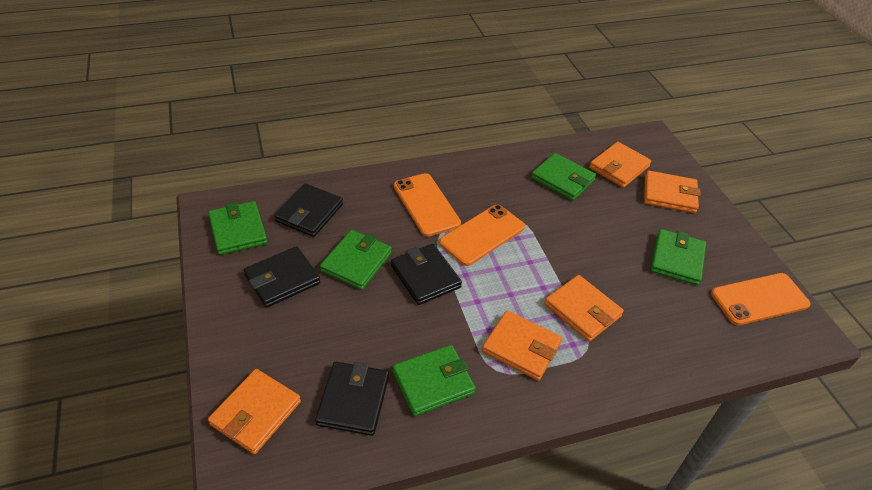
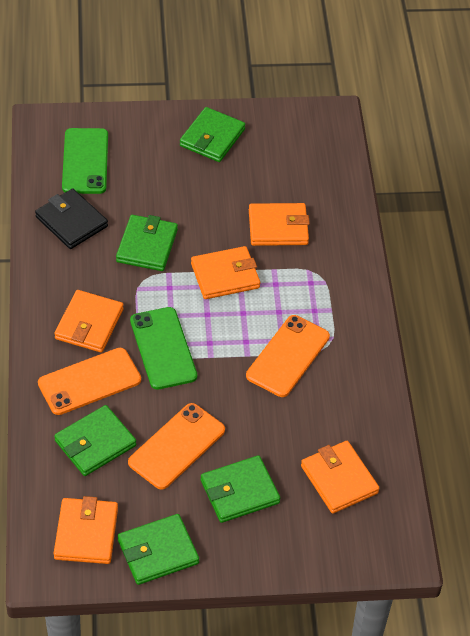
black wallet: [244,246,320,308] [274,184,343,237] [315,362,389,436] [391,244,462,305] = 4 -> [35,189,108,249] = 1
green phone: none = 0 -> [62,128,108,194] [130,307,197,390] = 2

